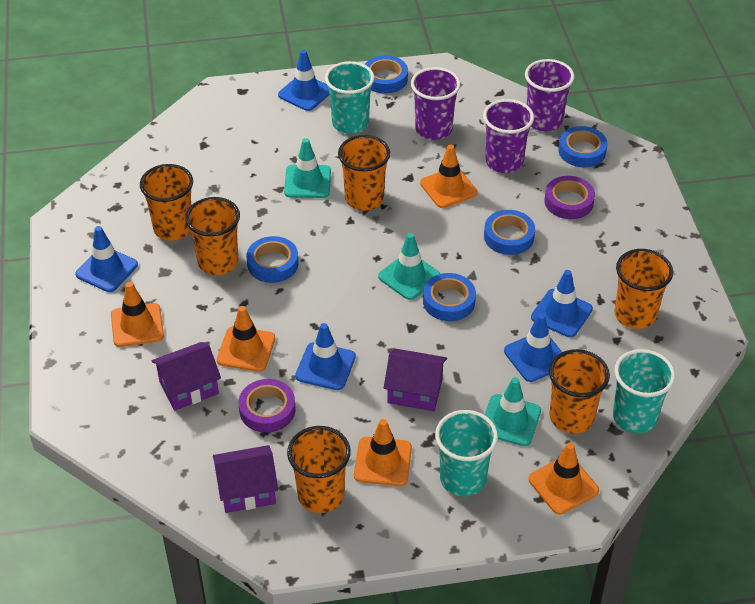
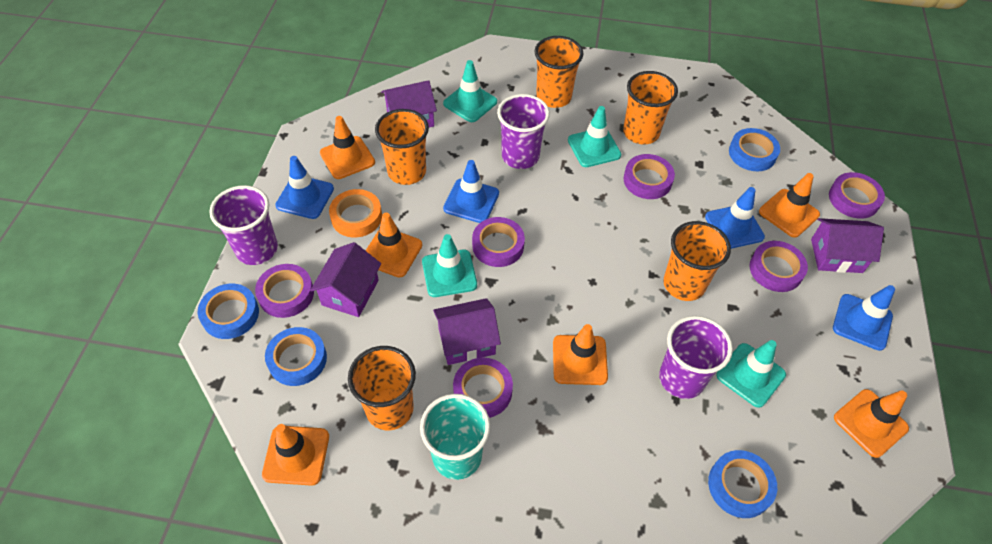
blue tape: [247,236,298,283] [365,55,408,94] [423,273,476,321] [484,210,535,255] [559,126,608,167] = 5 -> [198,284,259,339] [265,327,327,386] [708,450,777,518] [729,128,780,171] = 4
blue traffic cone: [75,226,138,292] [278,50,330,111] [295,323,356,390] [504,313,562,382] [531,270,593,337] = 5 -> [275,156,334,219] [443,160,499,223] [705,187,765,249] [833,285,895,351] = 4
orange cup: [140,164,193,241] [185,197,240,275] [287,426,351,513] [338,135,390,211] [549,349,610,434] [614,249,673,329] = 6 -> [348,346,416,430] [375,109,429,185] [534,36,584,108] [623,71,678,144] [663,221,731,301] = 5
orange tape: none = 0 -> [329,189,382,237] = 1
orange traffic cone: [111,282,164,347] [217,306,275,372] [354,419,412,486] [420,144,477,208] [529,443,599,515] = 5 -> [262,424,329,486] [320,116,375,179] [366,213,422,278] [553,324,608,385] [759,173,820,238] [834,389,909,458] = 6
purple house: [152,342,221,411] [213,445,278,513] [384,349,447,411] = 3 -> [310,242,381,317] [381,80,437,128] [433,298,501,365] [811,218,884,273] = 4
purple tape: [239,379,296,433] [544,176,595,219] = 2 -> [255,264,314,318] [453,358,513,418] [472,217,525,267] [624,154,675,199] [750,241,808,292] [829,172,885,219] = 6
turquoise cup: [325,61,375,134] [435,410,498,497] [613,349,675,434] = 3 -> [420,394,490,480] = 1
turquoise traffic cone: [284,138,331,198] [378,233,440,300] [484,377,541,446] = 3 -> [422,234,477,297] [443,60,497,122] [568,106,621,167] [716,340,786,408] = 4

